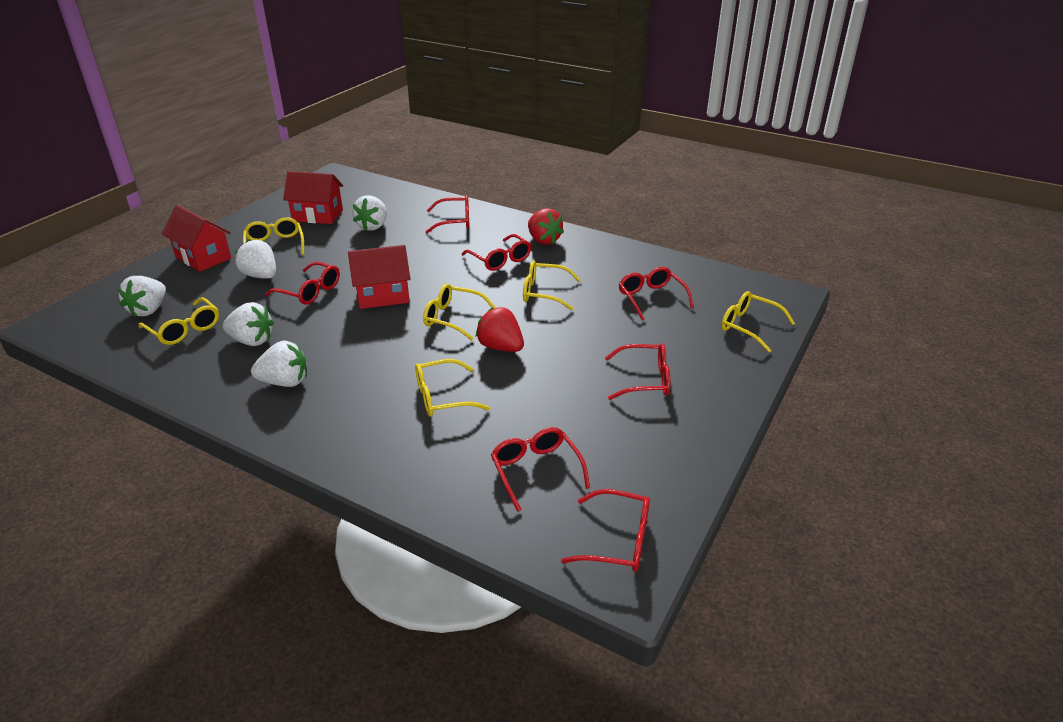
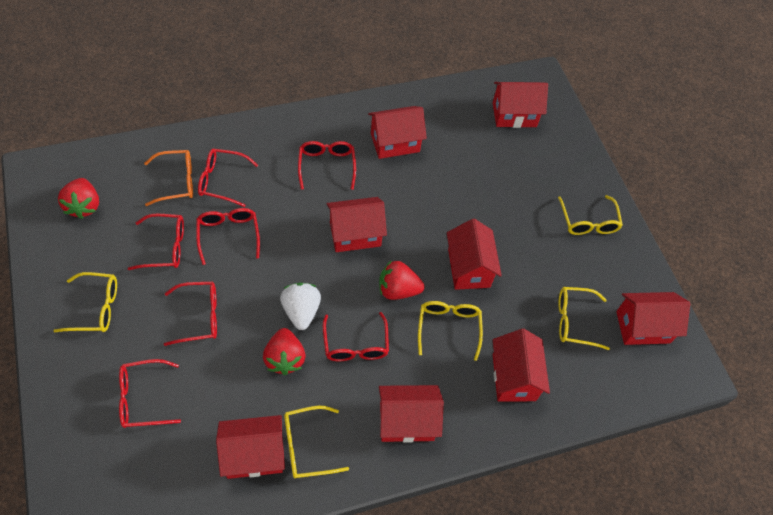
orange glasses: none = 0 -> [144,150,193,206] = 1
red house: [162,205,231,272] [283,171,343,224] [348,245,410,309] = 3 -> [216,415,285,479] [327,197,387,252] [368,106,427,159] [379,385,444,443] [447,219,502,290] [493,82,548,128] [493,329,550,401] [616,292,690,345] = 8
red strawberry: [475,307,524,352] [528,208,564,245] = 2 -> [58,178,99,219] [263,328,306,375] [379,260,425,300] = 3
white strawberry: [118,276,166,317] [223,302,274,346] [235,240,276,279] [251,341,307,387] [352,195,387,231] = 5 -> [280,283,321,330] = 1
yellow glasses: [139,297,219,345] [243,217,304,255] [415,359,490,417] [423,284,496,340] [523,261,581,310] [721,291,795,353] = 6 -> [54,272,117,333] [284,406,349,478] [418,301,483,361] [558,195,623,235] [559,287,610,350] = 5

